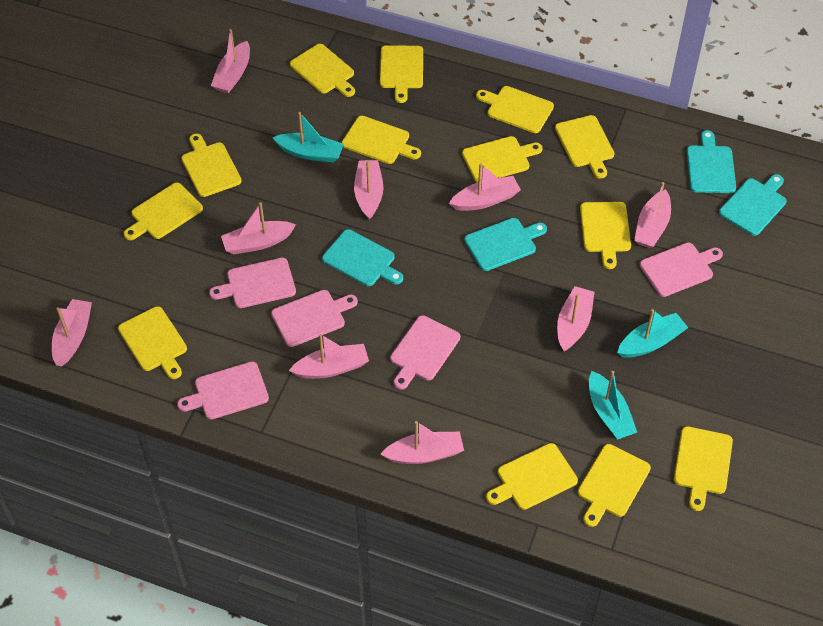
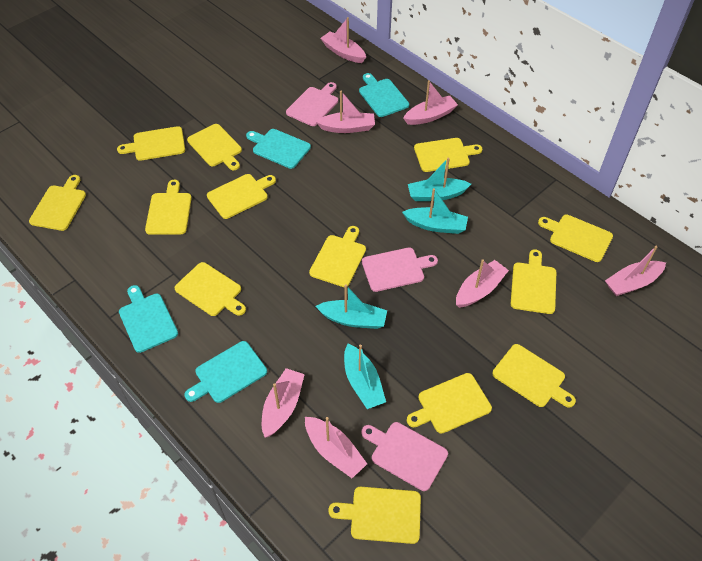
pink boat: [52,299,92,366] [211,29,250,93] [221,202,296,254] [289,334,369,379] [354,160,383,220] [381,421,464,464] [449,163,521,211] [557,286,595,352] [634,182,671,248] = 9 -> [262,368,305,438] [305,417,367,478] [315,91,375,133] [321,17,366,63] [403,80,458,125] [456,259,509,308] [605,246,666,296] = 7
pink cutting board: [177,361,269,419] [209,258,296,308] [271,290,358,347] [390,315,460,389] [640,243,723,297] = 5 -> [286,82,338,126] [361,422,448,491] [362,247,438,292] = 3
turquoise boat: [272,112,344,162] [589,371,637,439] [617,309,688,358] = 3 -> [316,285,387,329] [344,344,386,409] [402,188,468,234] [408,158,471,201] = 4

